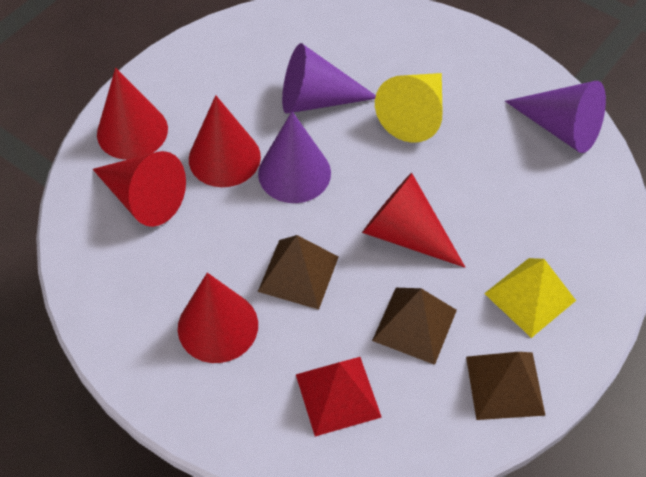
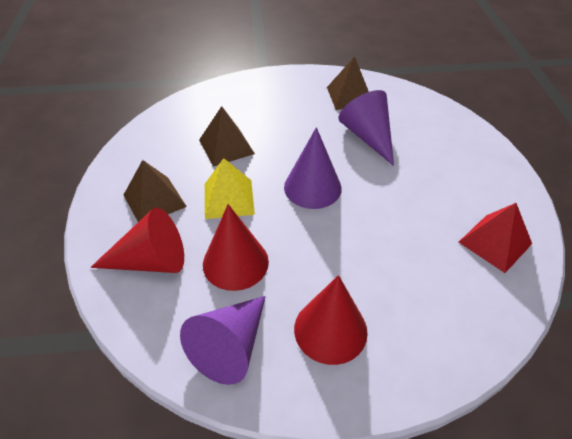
red cone: [93,151,186,227] [97,68,168,160] [178,273,258,363] [189,95,261,187] [362,173,465,268] = 5 -> [90,208,184,273] [203,204,269,291] [294,275,368,365] = 3
yellow cone: [375,73,442,143] = 1 -> none = 0

